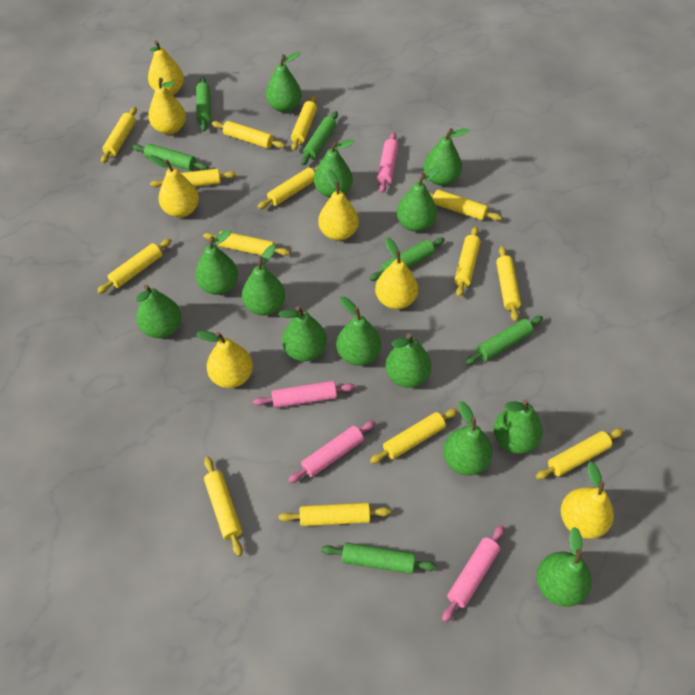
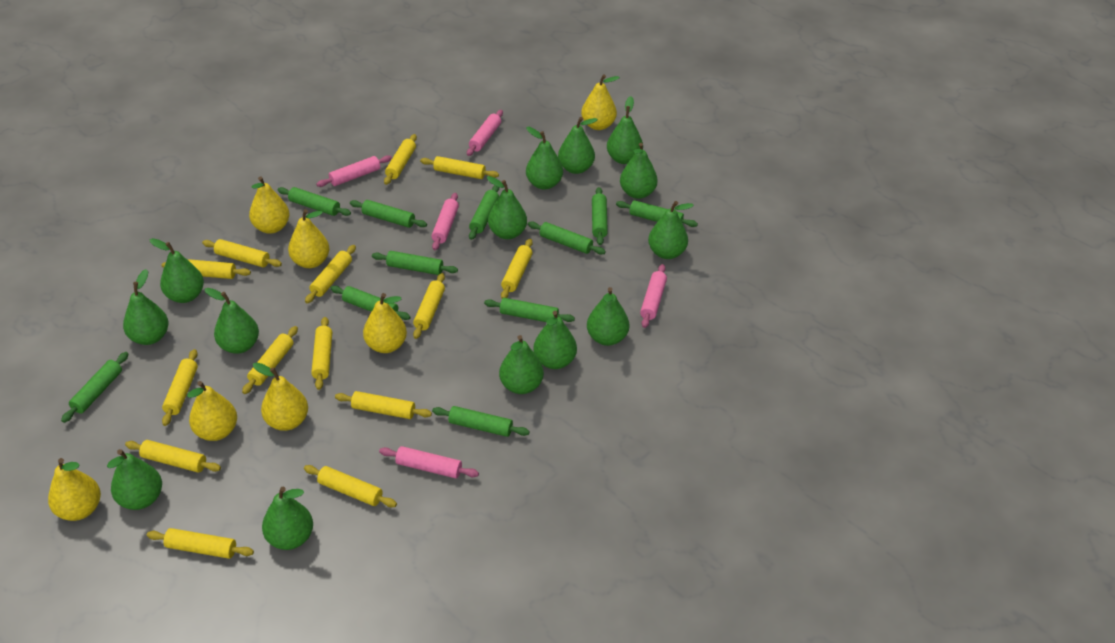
green pear: [136,284,181,338] [195,230,238,295] [242,245,285,316] [266,52,302,112] [278,306,327,361] [314,140,354,198] [336,296,381,366] [385,333,431,388] [397,166,440,232] [423,128,470,186] [443,401,493,476] [494,399,543,454] [536,527,592,607] = 13 -> [107,449,162,510] [123,269,169,345] [150,238,204,303] [204,288,259,354] [262,487,313,550] [487,176,527,239] [499,335,544,394] [526,127,563,190] [533,311,577,369] [558,117,598,174] [587,287,629,346] [607,96,643,164] [620,143,658,199] [648,201,694,259] = 14
green rolling pin: [133,144,208,171] [196,77,211,132] [301,111,338,166] [321,542,436,574] [369,237,445,281] [465,316,543,365] = 6 -> [61,352,128,423] [277,187,351,216] [330,286,411,320] [350,200,427,228] [372,251,458,275] [432,406,530,437] [469,185,499,240] [484,298,575,322] [528,221,606,254] [592,187,608,245] [616,200,698,227] = 11
pink rolling pin: [253,381,355,408] [288,420,375,483] [377,132,399,193] [442,525,504,622] = 4 -> [316,155,392,187] [379,446,479,478] [432,193,459,250] [467,110,503,156] [640,264,667,328] = 5

